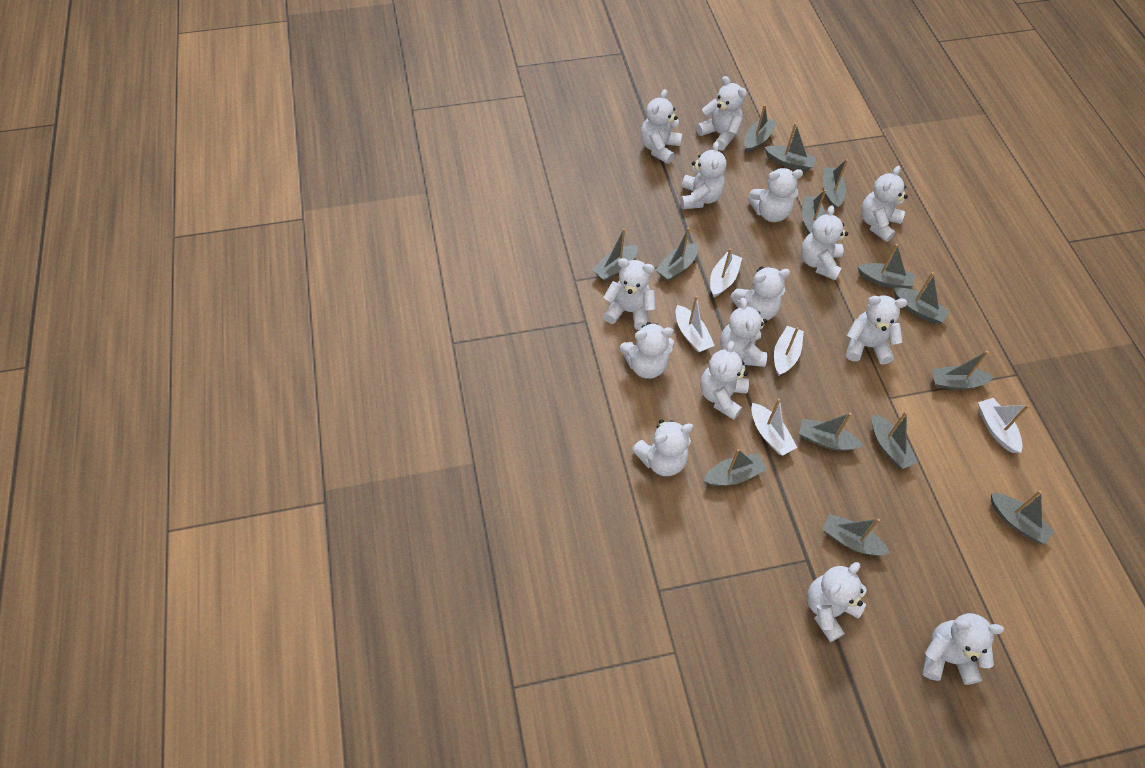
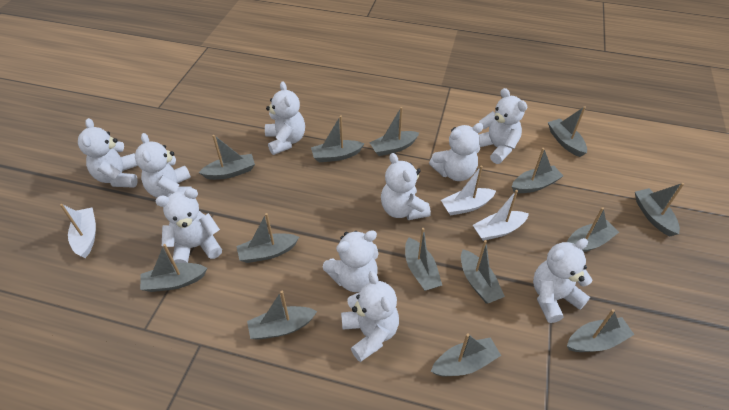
white boat: [675,296,715,353] [710,248,742,297] [751,399,797,456] [774,326,804,376] [978,398,1029,453] = 5 -> [60,204,96,258] [441,166,496,216] [473,190,529,241] = 3
white teddy bear: [603,258,656,330] [620,322,674,379] [632,419,693,476] [641,89,682,164] [680,141,727,209] [696,76,747,151] [700,341,749,420] [720,298,767,367] [730,266,790,320] [748,168,803,222] [801,205,848,280] [807,562,867,642] [846,295,907,365] [861,166,908,242] [923,613,1004,685] = 15 -> [78,118,138,188] [135,133,192,198] [156,188,222,263] [265,81,305,155] [323,230,379,292] [341,271,399,362] [381,153,431,220] [429,123,484,181] [479,88,527,164] [533,238,592,323] = 10

